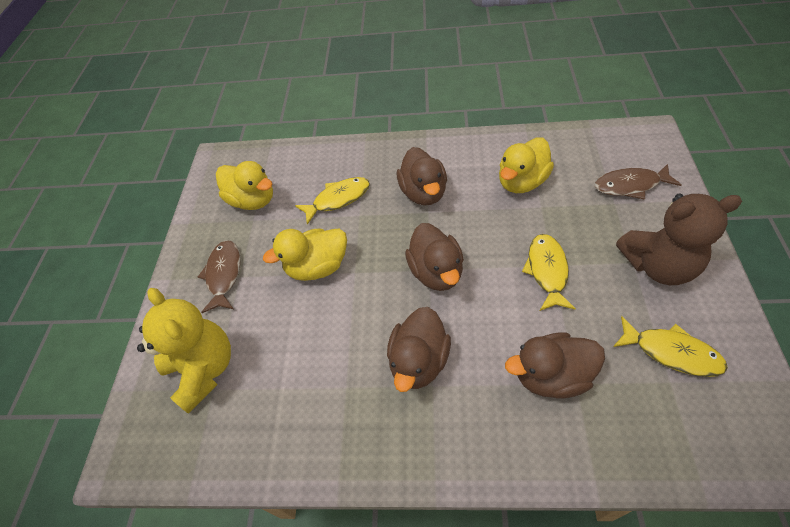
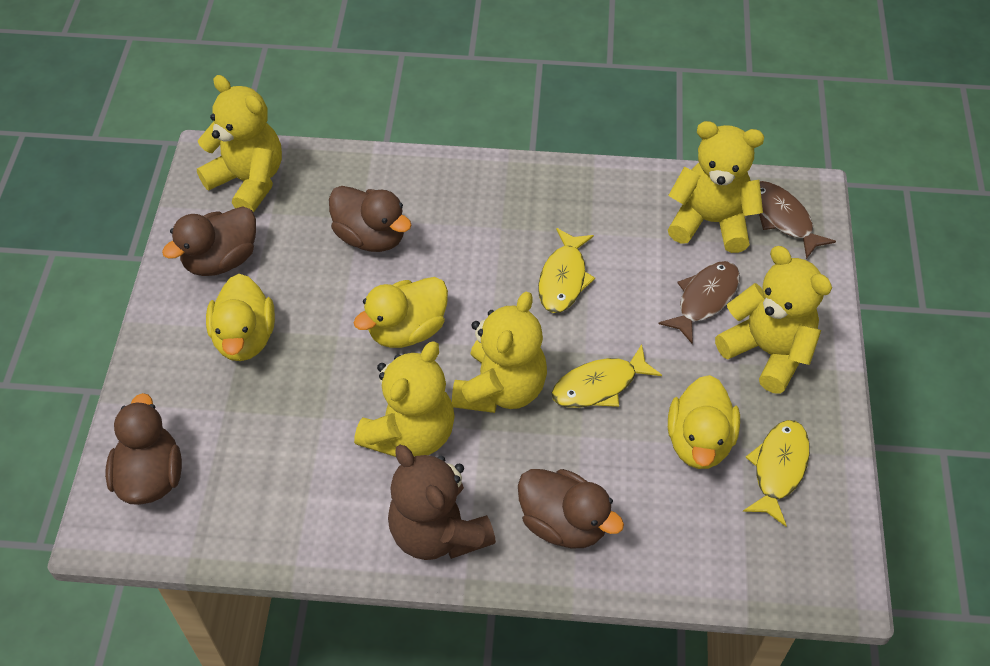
yellow teddy bear: [137,288,231,414] = 1 -> [197,75,282,213] [354,341,455,457] [452,292,547,413] [668,121,764,253] [715,246,832,394] = 5

